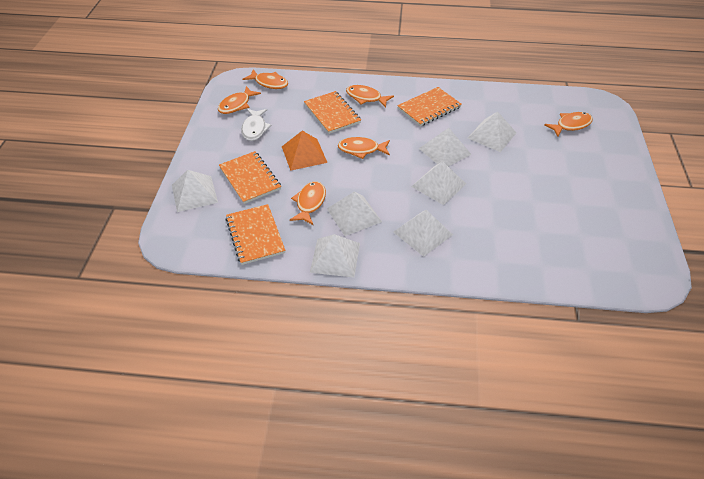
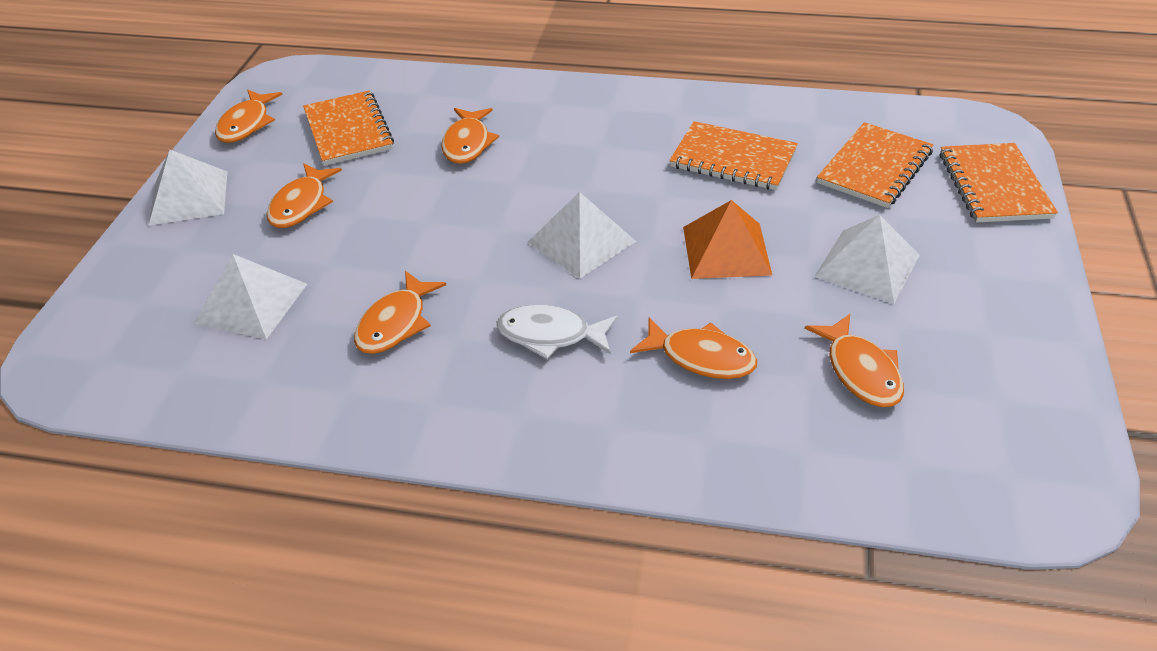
white pyramid: [172,170,218,212] [310,234,360,278] [327,192,382,236] [393,210,453,257] [411,161,466,205] [419,128,472,167] [468,112,516,152] = 7 -> [148,150,228,226] [194,254,307,340] [528,192,636,279] [814,215,920,304] = 4

